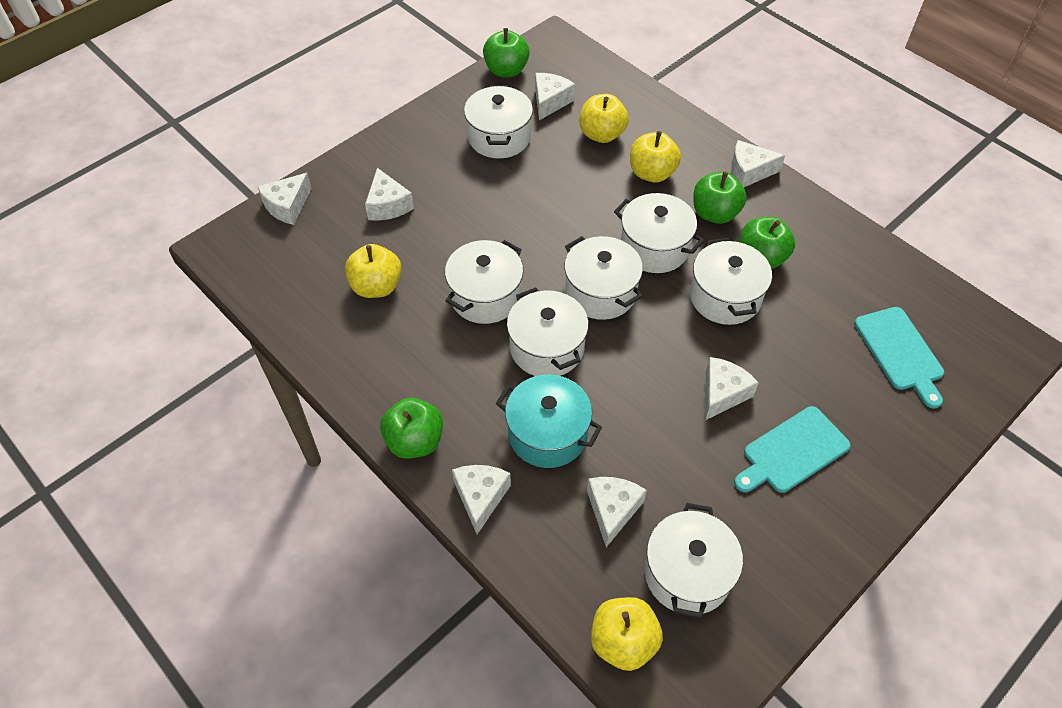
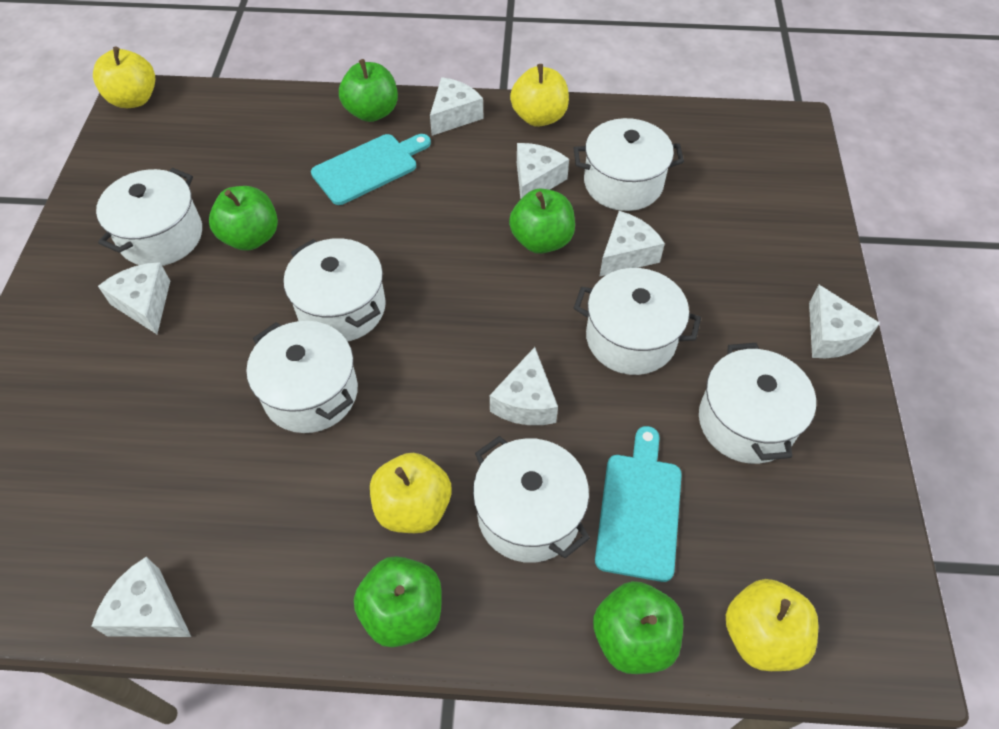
green apple: [380,398,443,459] [483,28,529,77] [693,171,747,224] [740,217,795,269] = 4 -> [209,186,278,251] [339,59,398,122] [354,556,442,647] [509,189,575,254] [593,581,683,674] = 5
turquoise pot: [496,374,602,468] = 1 -> none = 0

